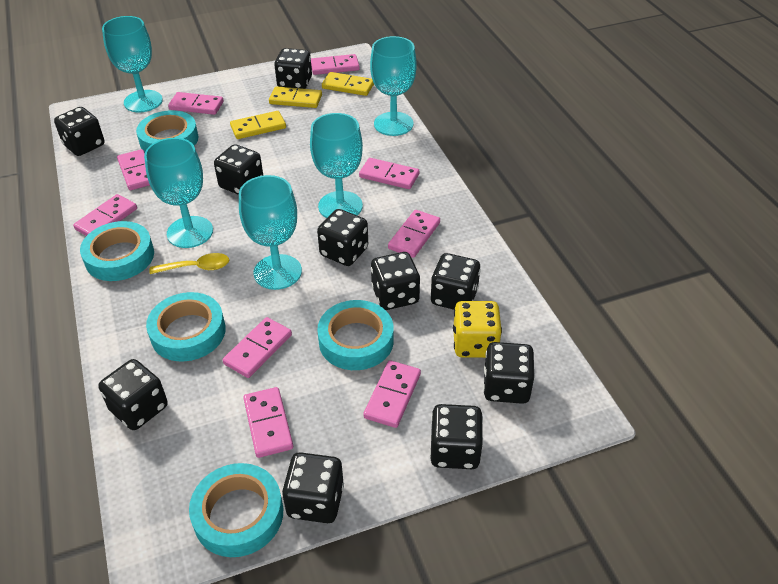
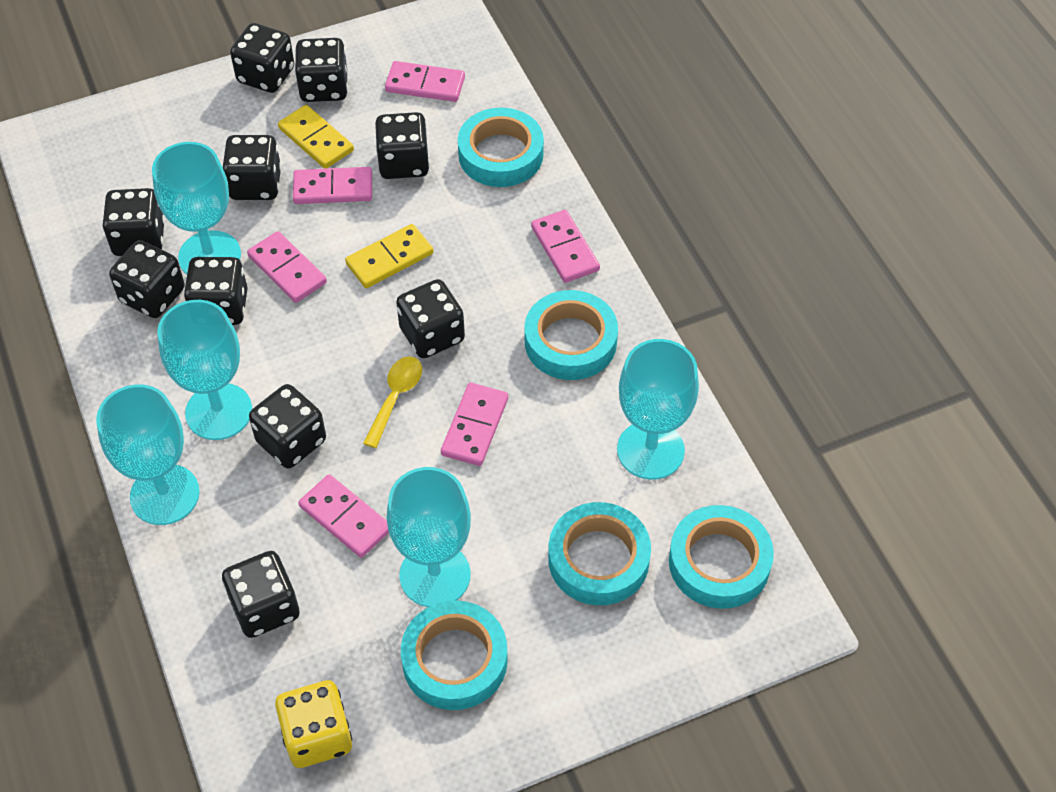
pink domino: [73,194,137,236] [117,149,150,190] [168,92,224,115] [223,317,292,378] [243,387,293,458] [311,54,360,75] [359,158,419,189] [363,360,421,428] [388,210,440,258] = 9 -> [247,231,327,303] [293,167,372,204] [298,474,389,558] [385,61,465,102] [441,383,508,466] [531,210,600,283] = 6
yellow domino: [230,111,286,139] [269,86,322,108] [322,72,374,96] = 3 -> [278,105,354,169] [345,224,433,288] = 2

